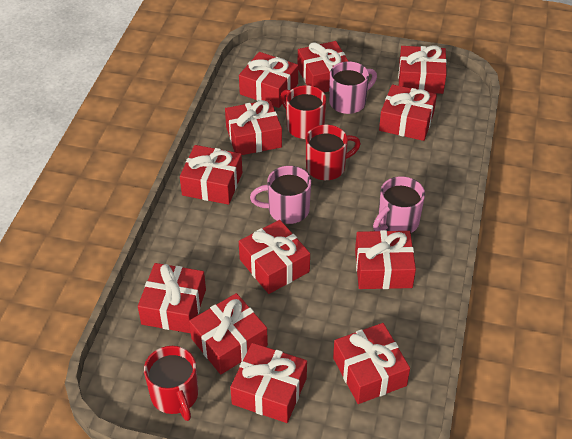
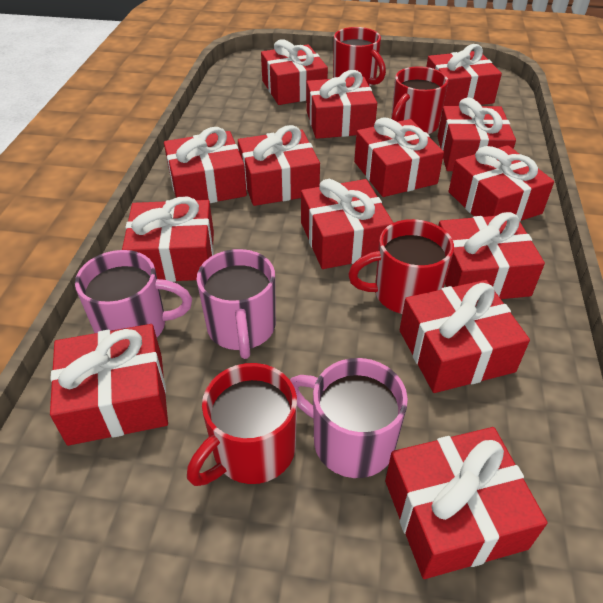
red gift: [138,263,206,333] [180,145,242,205] [189,293,268,375] [225,100,282,155] [230,343,307,423] [239,52,298,108] [239,220,310,294] [298,41,348,92] [333,323,410,404] [355,230,416,289] [379,84,437,141] [398,45,447,94] = 12 -> [50,324,168,446] [122,197,214,282] [164,127,247,203] [238,125,320,206] [261,39,328,105] [301,179,393,269] [306,70,377,139] [354,117,444,197] [385,427,548,579] [400,280,530,393] [426,44,502,106] [437,97,516,171] [438,212,545,299] [448,145,554,221] = 14
red mug: [144,346,198,421] [280,85,326,139] [306,125,361,180] = 3 -> [187,363,297,486] [333,27,386,87] [348,219,454,314] [391,66,448,134] = 4

